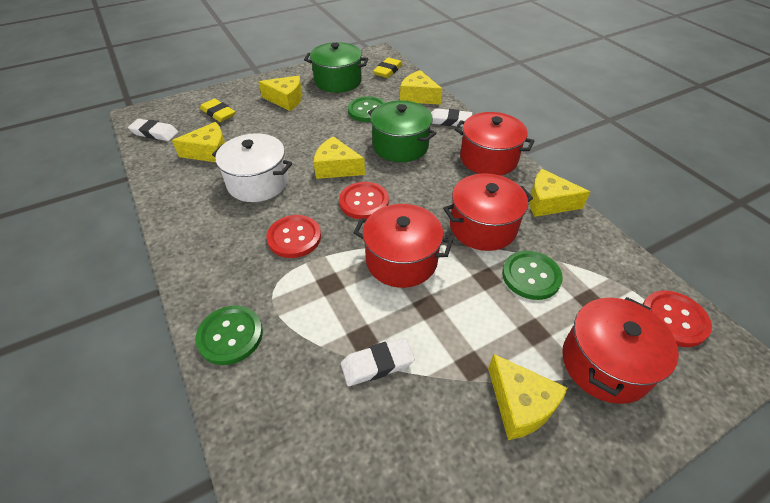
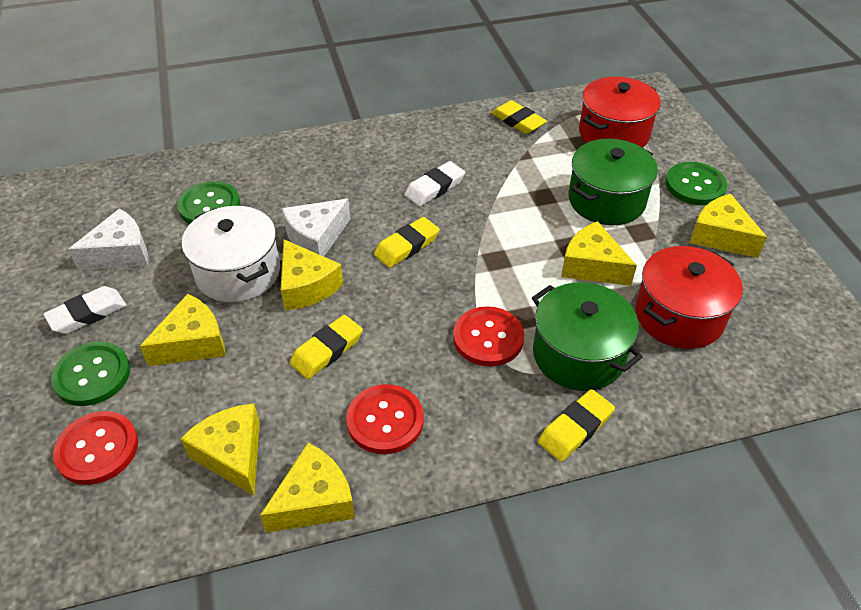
red pot: [353,204,453,288] [443,173,533,251] [454,112,534,175] [562,297,679,404] = 4 -> [579,76,661,148] [635,246,743,349] = 2
white cheese: none = 0 -> [68,209,148,270] [282,199,350,256] = 2
white eraser: [128,119,178,141] [341,338,415,386] [431,109,472,127] = 3 -> [43,286,126,334] [405,161,465,206] = 2
yellow eraser: [200,99,235,122] [373,58,402,78] = 2 -> [290,315,363,379] [374,217,440,268] [491,100,547,134] [538,389,615,462] = 4

